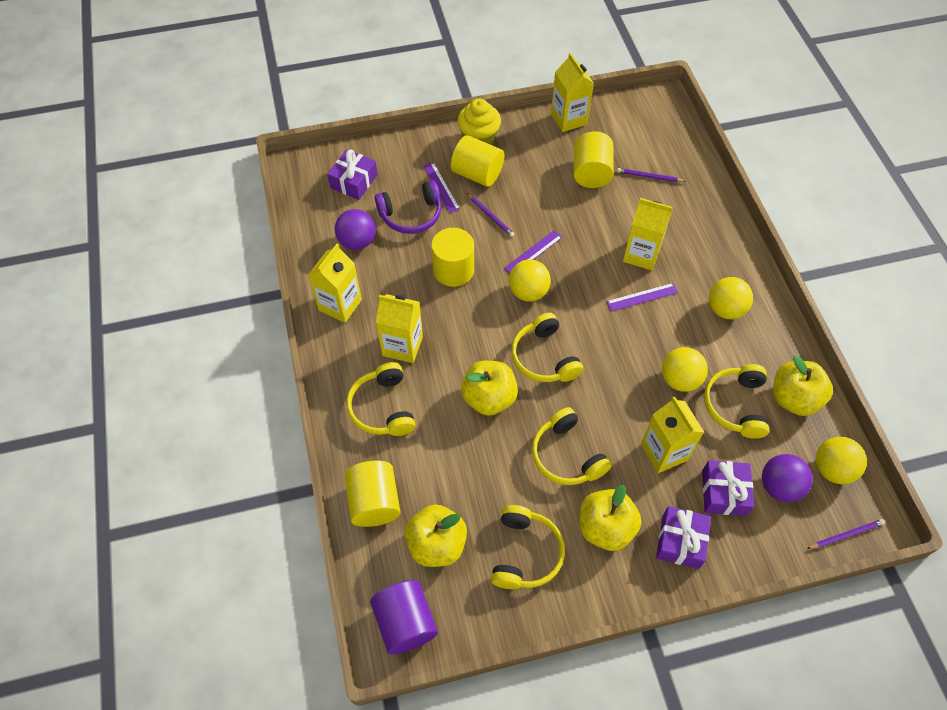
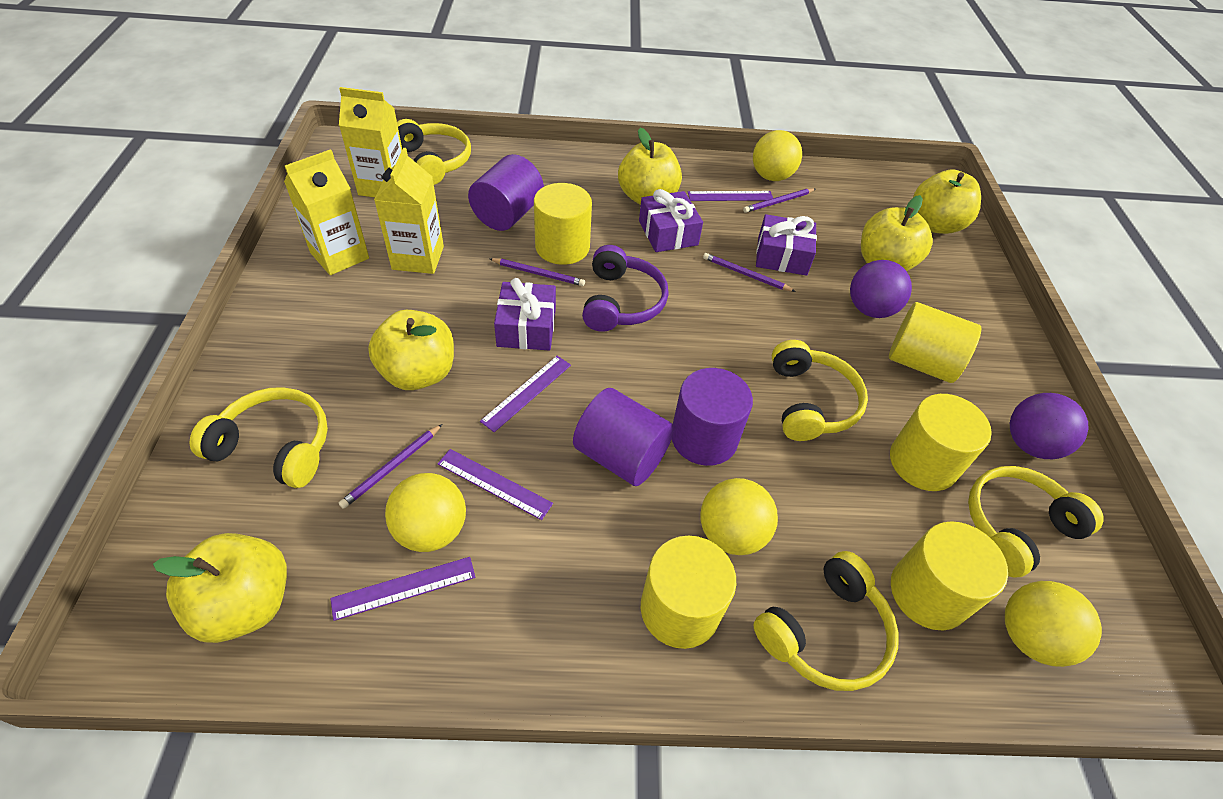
purple cylinder: [370,580,438,655] = 1 -> [468,154,544,231] [573,388,674,486] [672,368,753,466] = 3
purple pencil: [467,193,515,237] [617,168,686,182] [807,519,885,549] = 3 -> [339,424,442,509] [490,258,585,286] [703,253,796,292] [743,188,815,213] = 4
purple ruler: [423,162,460,213] [504,231,562,274] [607,283,678,311] = 3 -> [330,557,475,621] [438,449,553,520] [480,356,571,432] [688,191,773,201] = 4
yellow apple: [405,504,467,567] [461,360,518,416] [579,484,641,551] [773,355,833,416] = 4 -> [153,533,287,643] [368,310,454,390] [618,127,682,205] [861,195,933,271] [913,169,981,234] = 5
yellow carton: [308,244,362,323] [376,294,423,363] [551,53,594,132] [623,198,673,270] [641,397,704,473] = 5 -> [284,149,369,275] [339,87,402,197] [374,148,444,274] = 3
yellow cupcake: [457,99,501,145] = 1 -> none = 0
yellow cylinder: [345,461,401,527] [431,228,474,287] [451,135,505,187] [574,131,614,188] = 4 -> [534,183,592,265] [641,536,736,649] [889,302,981,383] [890,394,992,491] [891,521,1008,630] = 5

